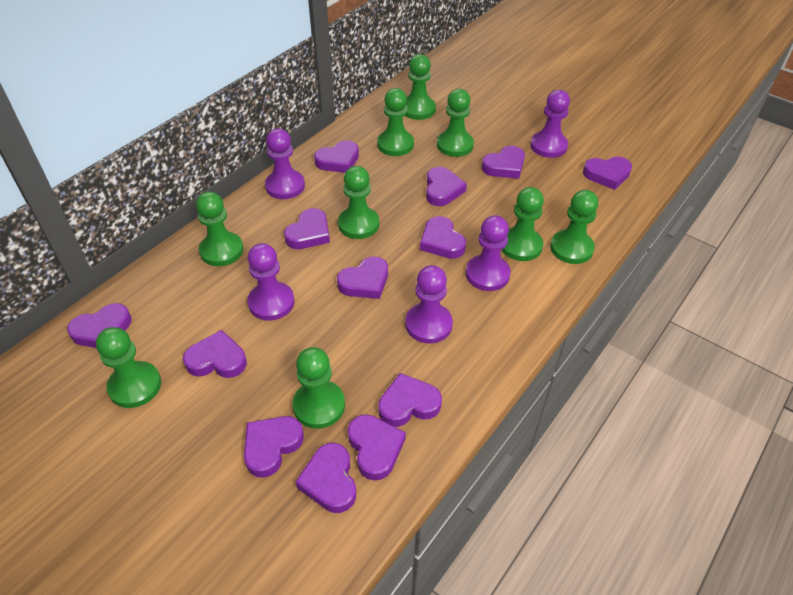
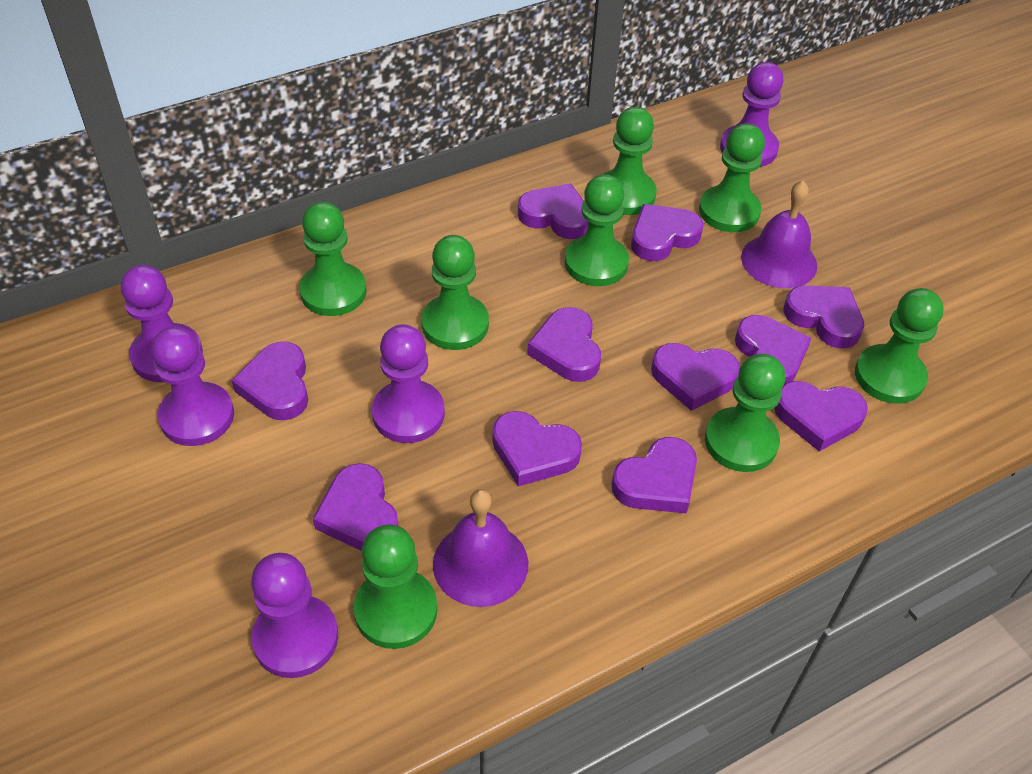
green pawn: [96,327,161,408] [196,192,244,266] [292,347,345,429] [338,166,379,239] [377,88,414,156] [405,54,436,120] [437,89,474,157] [502,187,544,261] [550,190,598,264] = 9 -> [299,202,367,316] [354,524,437,649] [421,235,489,350] [565,174,629,286] [604,107,657,215] [699,123,765,232] [705,354,785,472] [855,288,944,404] = 8
purple bell: none = 0 -> [433,489,528,607] [741,180,817,288] = 2
purple heart: [67,303,132,348] [183,330,247,378] [244,416,304,478] [284,208,330,249] [296,443,356,513] [314,140,359,173] [337,257,388,299] [348,415,406,481] [378,373,442,427] [420,216,466,259] [426,167,467,206] [482,146,525,179] [583,157,632,190] = 13 -> [231,342,308,420] [313,463,398,551] [492,411,582,486] [518,183,589,239] [527,307,601,382] [611,437,697,514] [631,204,703,261] [651,343,740,411] [735,315,811,384] [774,381,868,451] [784,285,864,349] = 11

